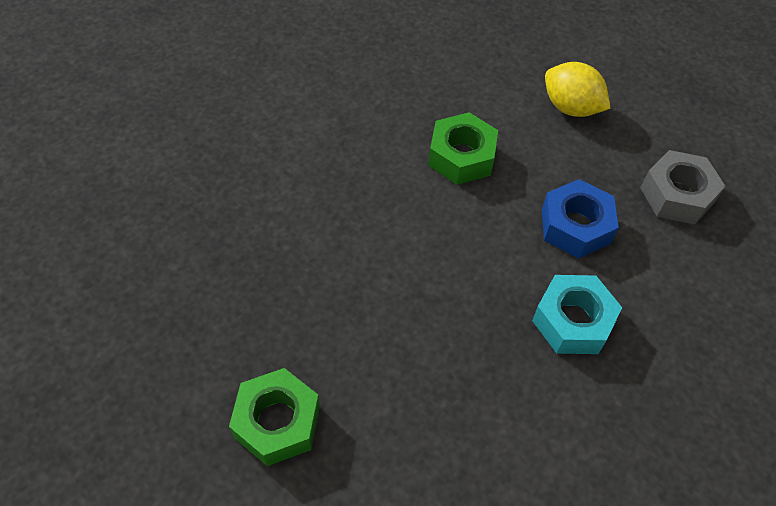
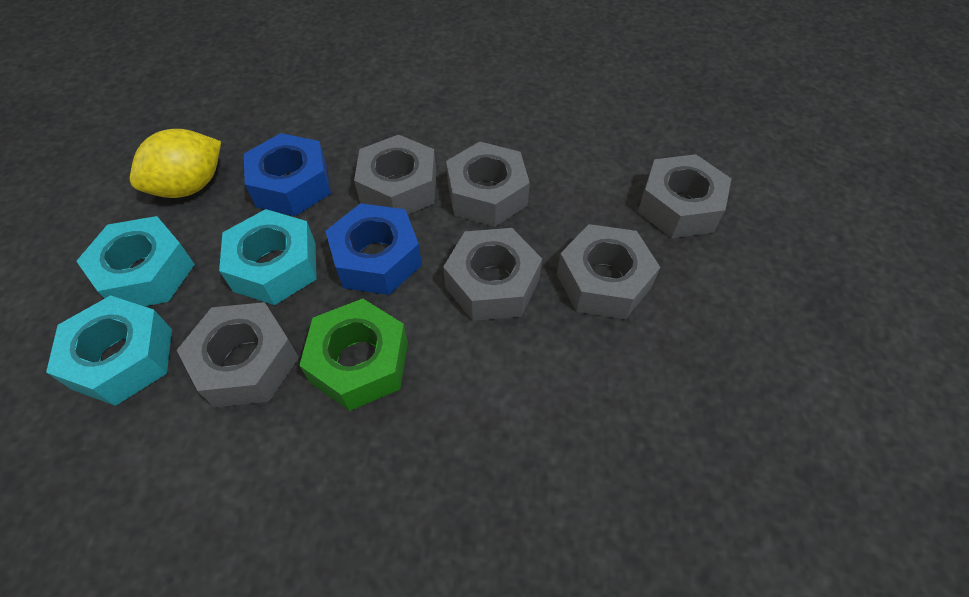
blue nut: [542,179,619,258] = 1 -> [244,133,331,216] [325,203,422,295] = 2
green nut: [229,368,320,466] [428,112,498,185] = 2 -> [299,299,408,411] = 1
grey nut: [640,150,725,224] = 1 -> [177,302,299,408] [354,135,436,215] [443,228,542,321] [446,142,530,227] [557,224,660,319] [638,154,731,238] = 6
turquoise nut: [532,275,622,354] = 1 -> [46,295,172,406] [76,216,195,306] [219,209,317,305] = 3

